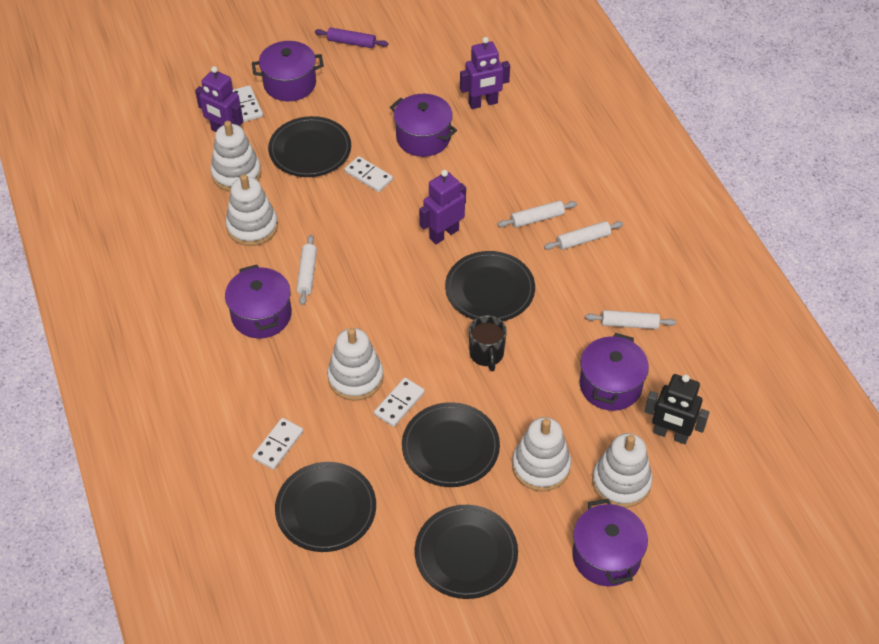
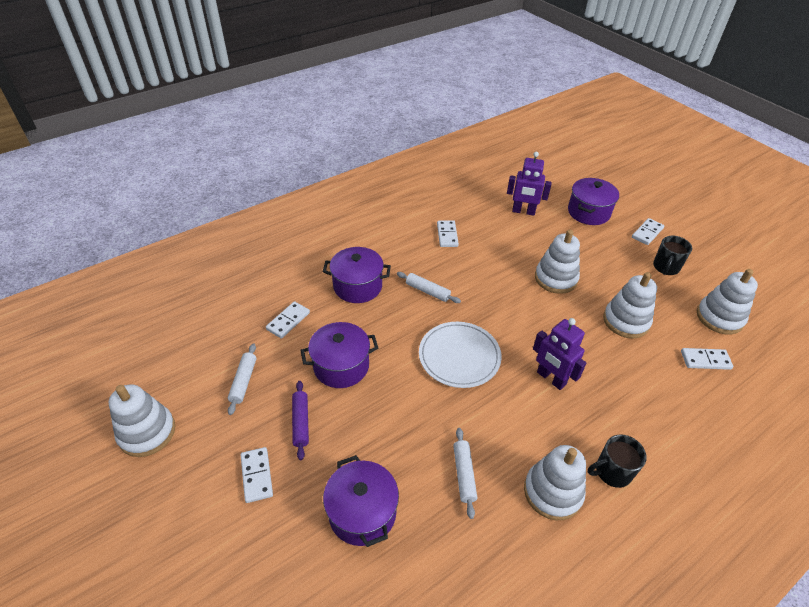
black mug: [469,315,507,371] = 1 -> [588,434,647,488] [653,236,692,275] = 2
black plate: [268,116,351,177] [275,462,376,552] [402,402,500,487] [415,505,518,599] [445,251,535,321] = 5 -> none = 0
black robot: [645,374,709,444] = 1 -> none = 0
purple pot: [225,265,292,339] [252,41,324,101] [390,94,457,157] [572,499,648,586] [580,333,649,411] = 5 -> [300,322,378,388] [323,247,391,303] [323,455,399,547] [568,178,619,225] = 4
purple robot: [195,66,244,132] [419,170,466,244] [460,37,510,109] = 3 -> [507,152,552,216] [533,318,586,390] = 2
white domino: [233,85,263,122] [252,418,303,470] [344,156,393,192] [374,378,425,427] = 4 -> [241,447,273,503] [266,301,310,338] [437,220,459,247] [632,218,664,245] [681,348,733,370] = 5
white plate: none = 0 -> [419,322,502,388] = 1
white rolling pin: [297,235,317,305] [498,201,577,228] [544,221,623,250] [585,310,676,329] = 4 -> [228,343,256,415] [397,272,461,303] [453,428,477,519] = 3

